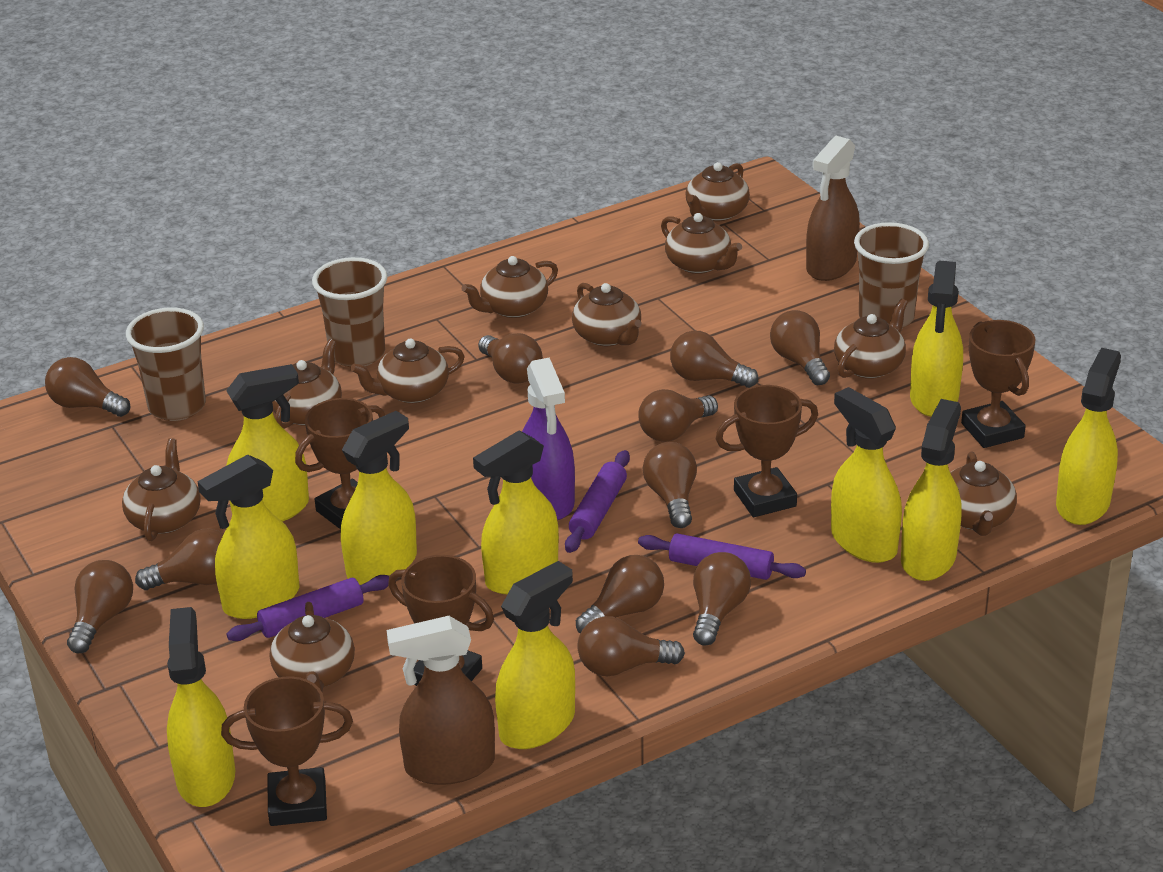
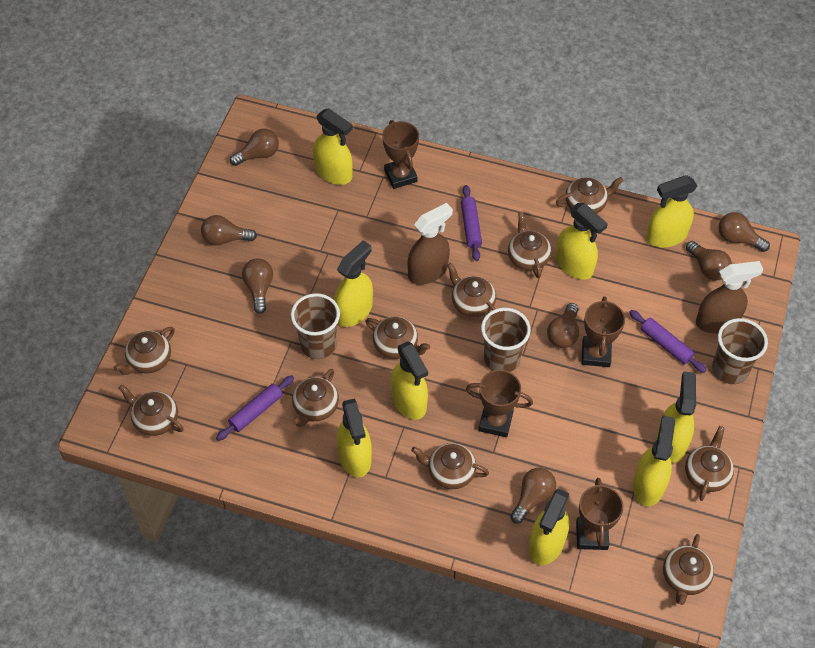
brown light bulb: [45,357,130,417] [67,560,133,653] [135,529,224,590] [478,333,543,383] [576,555,664,634] [577,616,685,676] [638,389,718,442] [643,442,697,528] [670,330,758,388] [693,552,751,646] [770,310,830,385] = 11 -> [201,215,257,246] [230,129,279,166] [242,258,273,314] [510,468,556,524] [547,303,579,348] [686,241,732,280] [719,212,770,252] = 7
brown trophy: [221,676,353,826] [295,398,385,529] [388,555,494,686] [716,385,818,517] [961,320,1035,448] = 5 -> [382,120,419,189] [466,370,533,437] [576,478,624,550] [582,297,625,367] = 4
purple spray bottle: [522,358,575,520] = 1 -> none = 0
yellow spray bottle: [167,607,235,807] [197,454,299,619] [226,364,309,522] [341,411,417,585] [473,431,559,594] [495,561,575,749] [831,387,902,563] [901,399,961,581] [910,261,963,417] [1056,348,1121,525] = 10 -> [313,108,353,185] [334,240,373,327] [337,398,372,478] [391,341,428,420] [529,489,569,565] [556,203,608,280] [633,415,675,507] [646,175,697,247] [656,371,696,463] = 9

